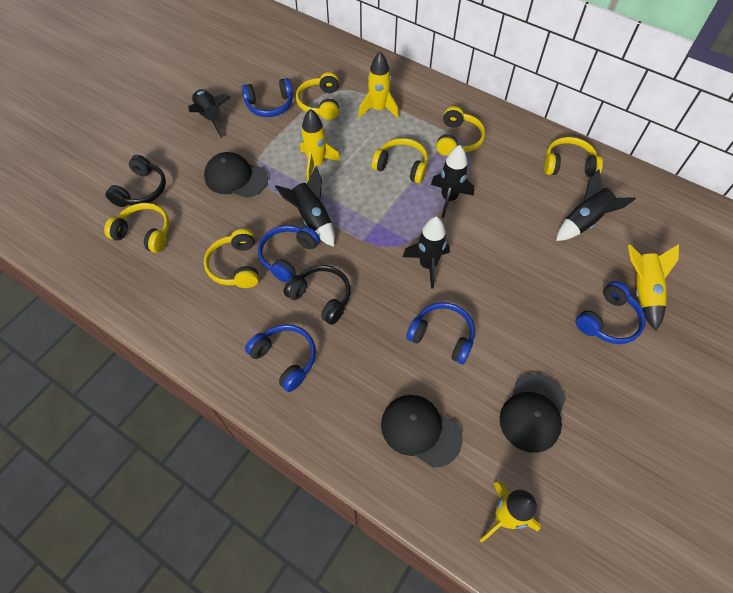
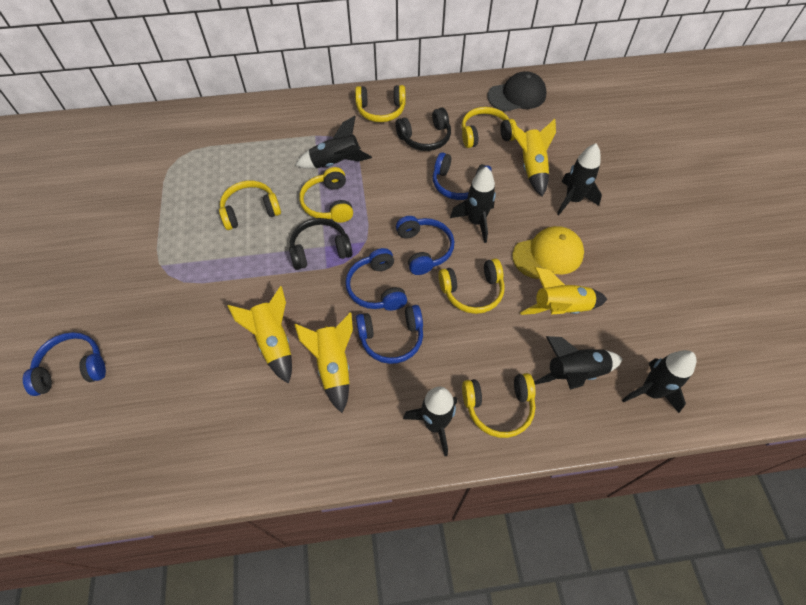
black cap: [204,152,268,198] [381,395,463,468] [500,373,566,453] = 3 -> [487,71,547,112] = 1
black rocket: [188,89,231,138] [275,167,335,247] [403,216,450,289] [431,145,474,218] [556,169,636,241] = 5 -> [295,116,372,169] [403,387,457,456] [450,167,496,243] [534,336,622,390] [557,143,602,215] [622,350,696,413] = 6
yellow cap: none = 0 -> [512,226,584,279] = 1

